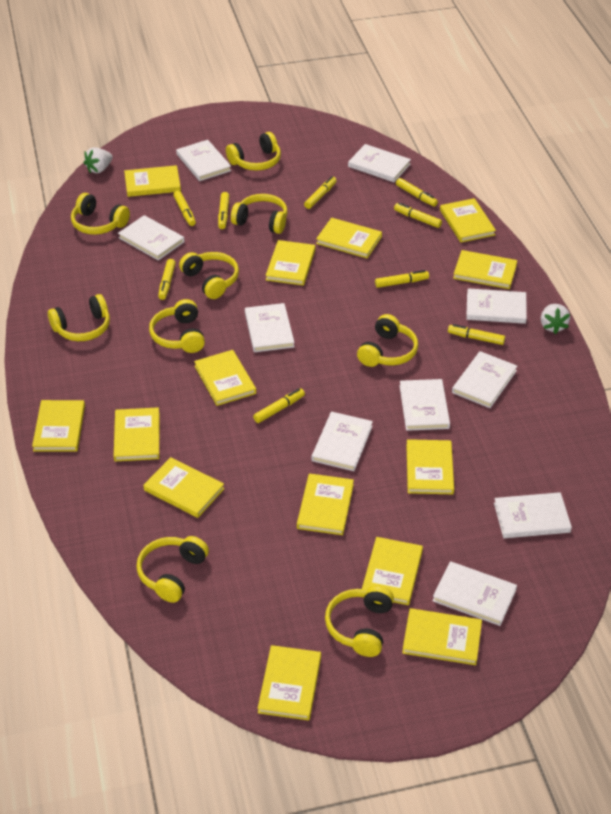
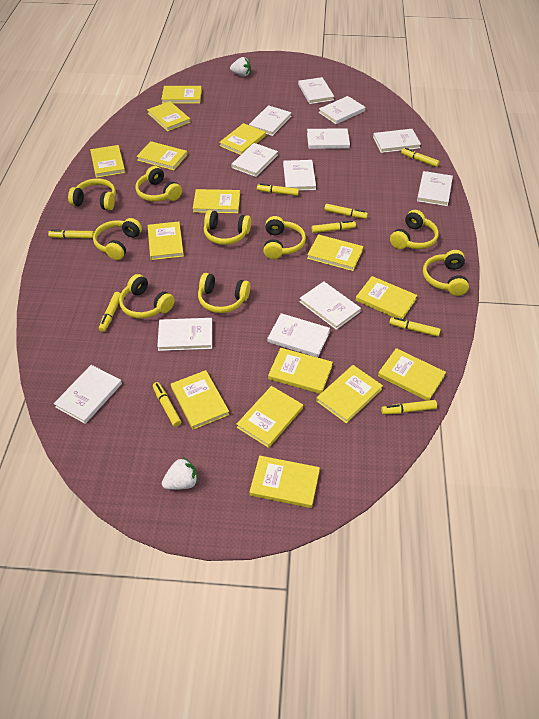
white book: [118,215,185,261] [176,140,231,181] [245,303,294,352] [312,412,373,471] [348,144,411,182] [400,379,450,431] [432,561,517,626] [452,351,517,408] [466,288,527,324] [494,492,572,538] = 10 -> [54,365,122,424] [157,318,212,351] [231,143,278,177] [249,105,292,136] [268,313,330,358] [283,160,316,191] [298,77,334,104] [300,281,361,330] [307,128,350,149] [319,96,365,124] [373,129,421,153] [417,171,453,206] = 12
yellow book: [32,400,85,452] [114,407,159,461] [124,165,181,197] [143,457,225,518] [194,350,256,406] [258,645,321,720] [266,240,315,286] [297,473,354,535] [316,218,382,258] [362,537,423,605] [402,608,482,665] [406,439,454,494] [440,198,496,242] [453,250,517,289] = 14 -> [90,145,125,178] [136,141,187,171] [147,101,191,132] [148,222,184,260] [161,86,202,104] [171,370,229,430] [193,189,240,213] [219,123,266,155] [237,386,303,448] [250,456,320,508] [268,348,333,394] [307,234,363,271] [316,365,383,423] [356,276,417,319] [378,348,446,401] = 15

